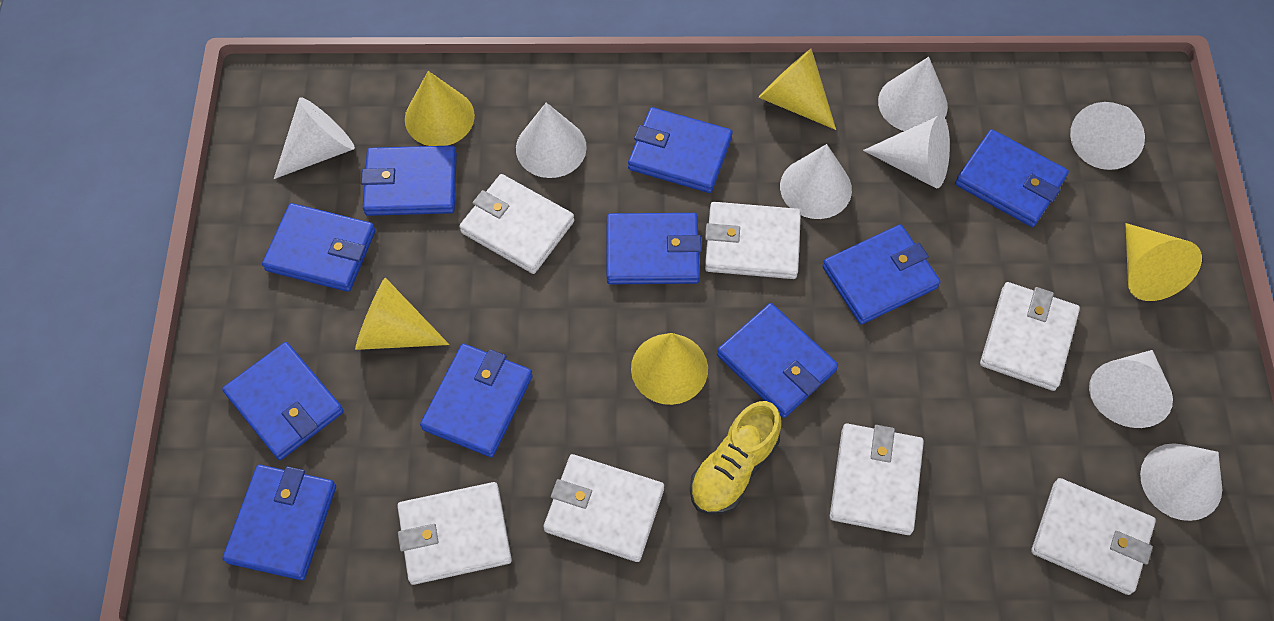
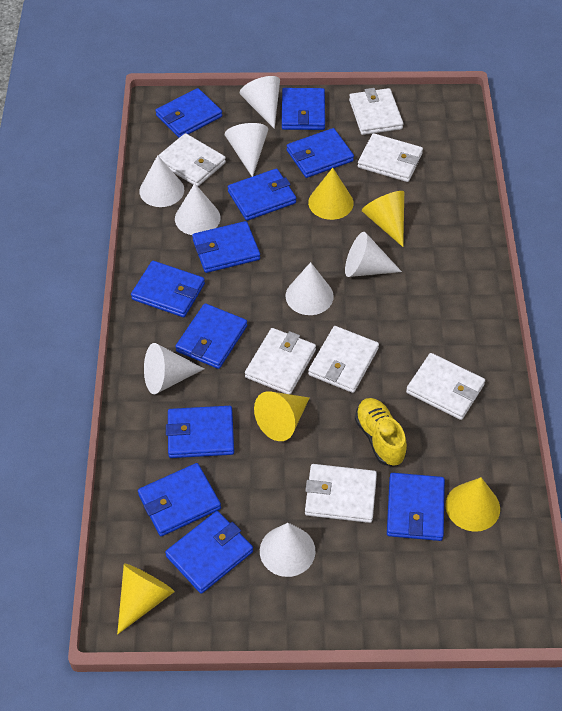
blue wallet: [222,342,344,460] [223,465,336,580] [262,203,376,292] [361,145,457,216] [420,344,533,457] [607,213,702,284] [628,107,733,193] [717,303,838,418] [822,224,941,325] [955,129,1069,227] = 10 -> [131,261,205,317] [138,463,221,536] [156,88,222,138] [165,511,253,594] [166,406,234,458] [175,303,247,369] [192,221,260,273] [228,169,296,221] [282,88,325,130] [287,128,354,178] [387,473,445,541] = 11

